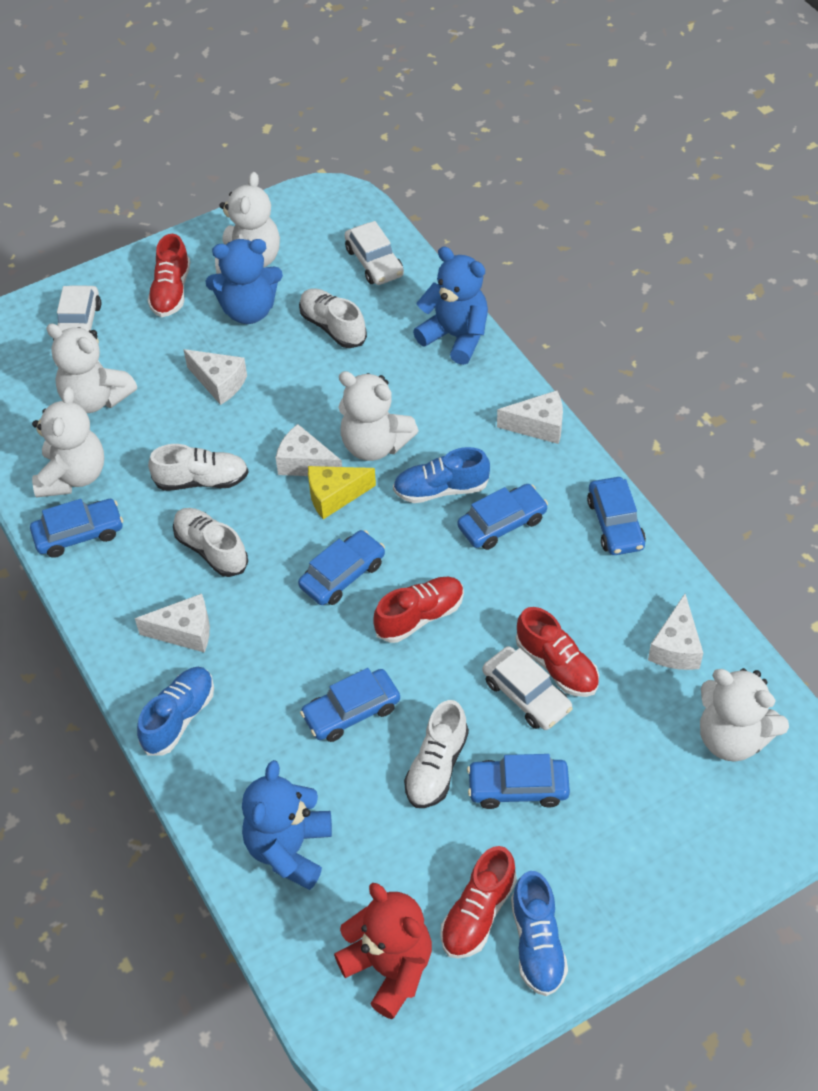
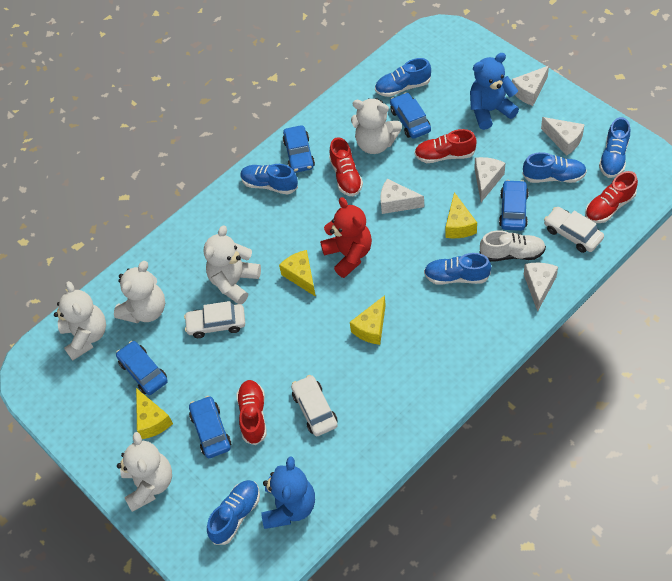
blue car: [30,499,123,558] [298,530,385,605] [300,668,400,742] [457,484,548,550] [467,754,570,809] [587,477,646,555] = 6 -> [116,341,168,395] [189,396,231,458] [283,125,315,173] [390,92,431,139] [499,180,529,231] = 5
blue shoe: [137,667,214,755] [393,447,490,503] [511,871,568,996] = 3 -> [207,480,260,545] [240,164,298,195] [375,58,431,97] [424,253,491,285] [522,152,587,183] [599,117,630,178] = 6
blue teddy bear: [206,239,283,324] [242,760,332,890] [413,246,488,365] = 3 -> [261,457,315,529] [470,53,519,130] = 2
white shoe: [148,444,249,491] [173,508,248,577] [299,288,367,348] [404,700,469,808] = 4 -> [480,230,546,262] = 1
yellow cheese: [308,466,376,519] = 1 -> [136,388,173,439] [279,250,316,297] [350,295,386,345] [445,192,477,238] = 4

